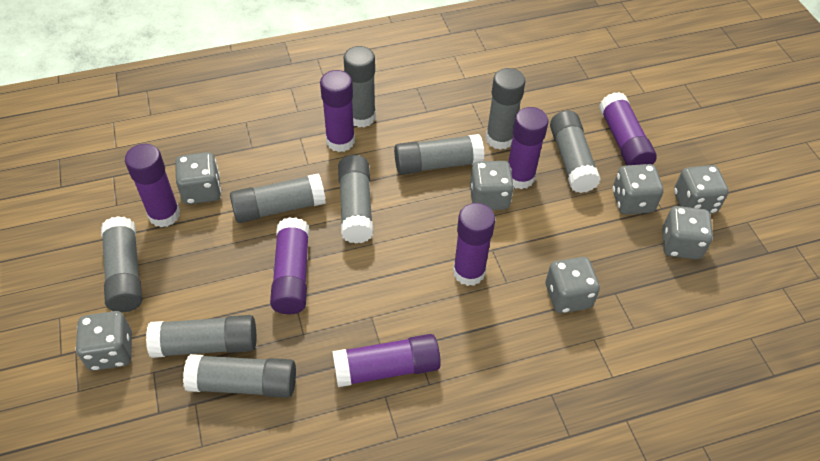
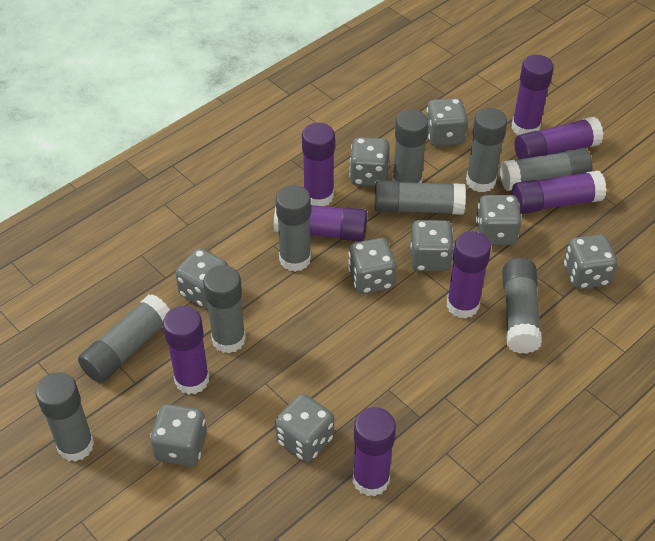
grey dice: [75,311,132,371] [175,152,221,204] [470,161,514,210] [546,257,600,313] [613,164,664,214] [662,206,713,260] [674,165,729,214] = 7 -> [150,404,207,467] [175,248,228,309] [275,394,334,462] [348,238,396,294] [349,137,390,186] [410,220,454,272] [426,98,468,146] [476,195,522,245] [564,234,617,289] = 9
purple glue stick: [125,144,180,227] [270,217,309,314] [320,70,355,152] [332,334,441,387] [453,203,495,286] [508,107,548,189] [599,92,657,165] = 7 -> [163,306,209,395] [274,205,367,242] [302,123,335,206] [353,407,396,497] [447,231,491,319] [512,55,554,135] [512,171,606,214] [515,117,604,159] = 8

